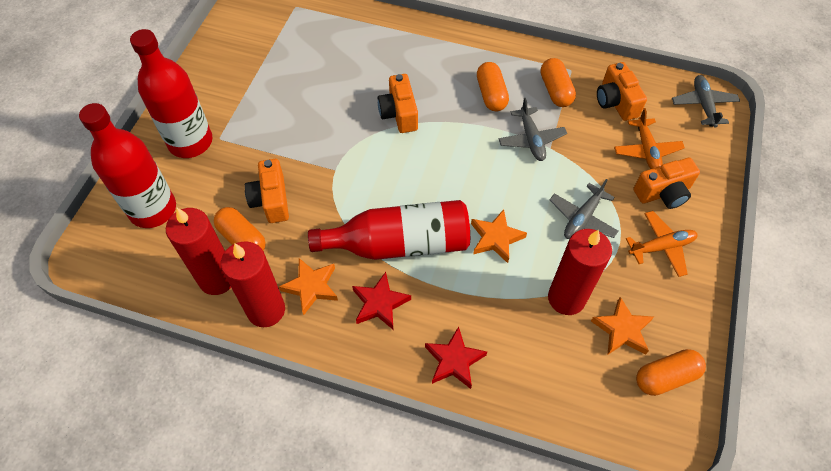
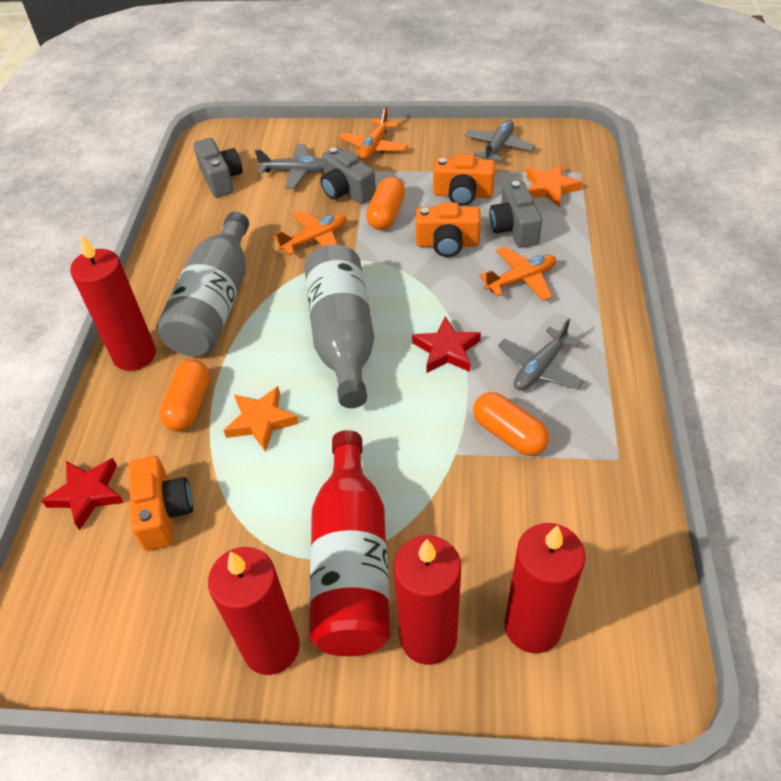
grey bottle: none = 0 -> [156,211,249,356] [304,244,374,408] = 2
grey camera: none = 0 -> [193,138,243,197] [320,147,376,204] [490,181,542,248] = 3
orange camera: [244,159,289,223] [378,74,418,133] [597,62,647,121] [633,158,700,209] = 4 -> [129,456,193,551] [415,202,481,257] [433,154,495,206] = 3
orange capsule: [214,207,266,251] [477,62,509,111] [540,58,576,107] [636,349,706,396] = 4 -> [159,360,210,431] [366,177,405,230] [473,392,549,456] = 3
orange plane: [614,108,685,169] [626,211,698,277] = 2 -> [274,210,347,256] [339,106,408,161] [479,247,556,301] = 3
orange star: [279,258,338,315] [471,209,527,263] [591,297,654,355] = 3 -> [223,386,299,452] [526,163,582,207] = 2
red bottle: [79,103,176,228] [130,29,213,158] [308,200,470,260] = 3 -> [309,430,391,656] = 1
red candle: [166,208,231,295] [221,241,285,327] [548,229,612,315] = 3 -> [70,235,156,371] [208,547,300,675] [394,535,461,665] [504,523,585,653] = 4

